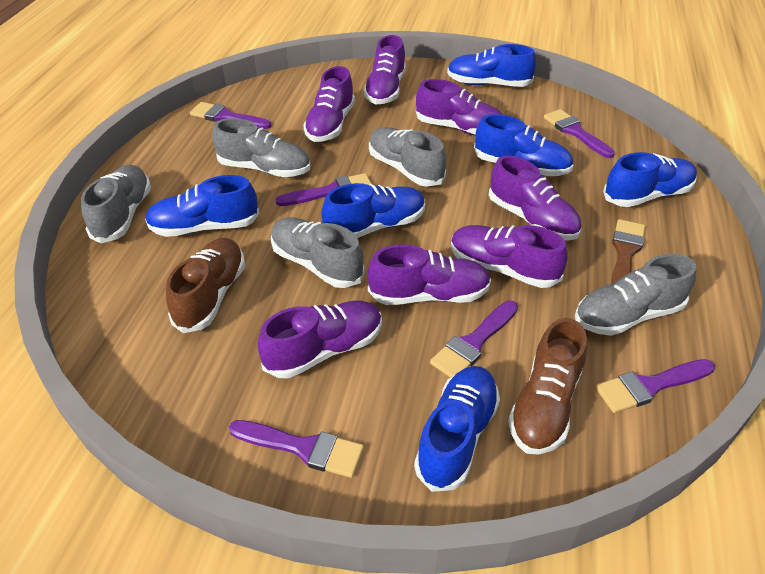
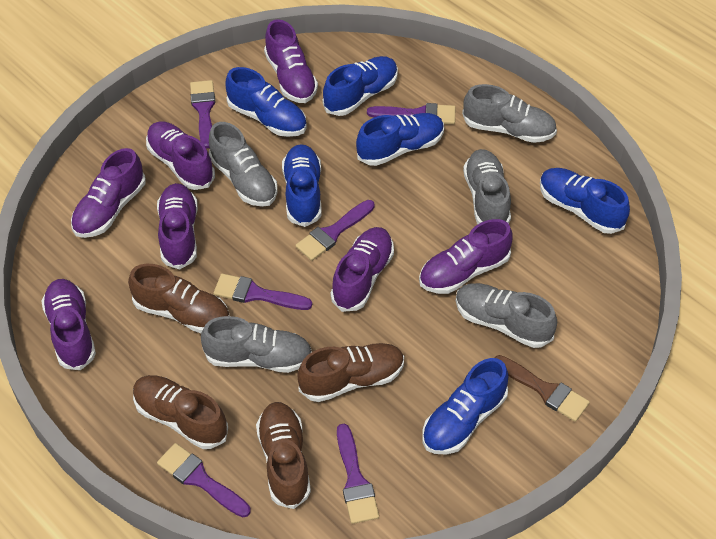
brown shoe: [166,238,245,333] [508,318,587,455] = 2 -> [128,264,230,333] [133,375,228,449] [256,402,311,509] [297,343,404,402] = 4

